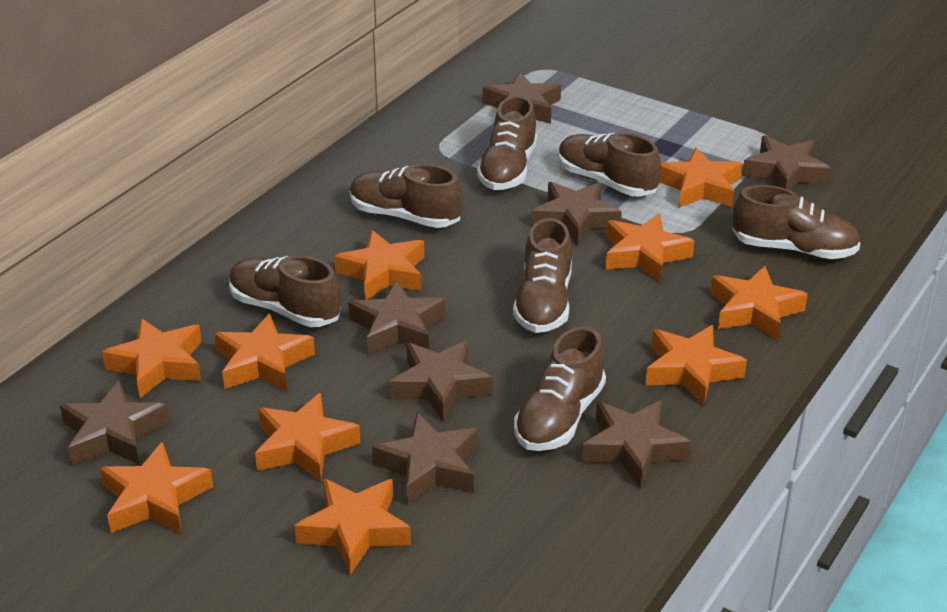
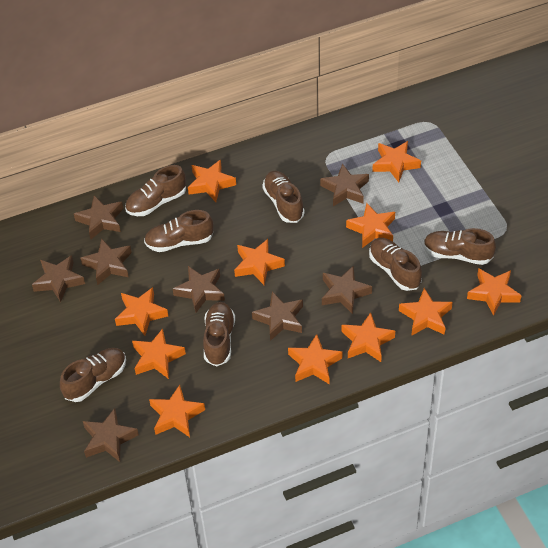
orange star: [100,442,213,534] [102,318,202,398] [214,313,315,391] [255,393,360,482] [294,478,411,575] [334,230,424,300] [606,214,694,282] [645,325,747,405] [659,148,742,208] [710,266,808,340] = 10 -> [115,287,168,336] [132,328,186,379] [149,385,205,437] [188,159,236,202] [234,239,285,285] [288,334,342,384] [342,312,395,362] [346,203,395,248] [372,141,421,182] [399,288,453,336] [467,268,522,316] = 11

